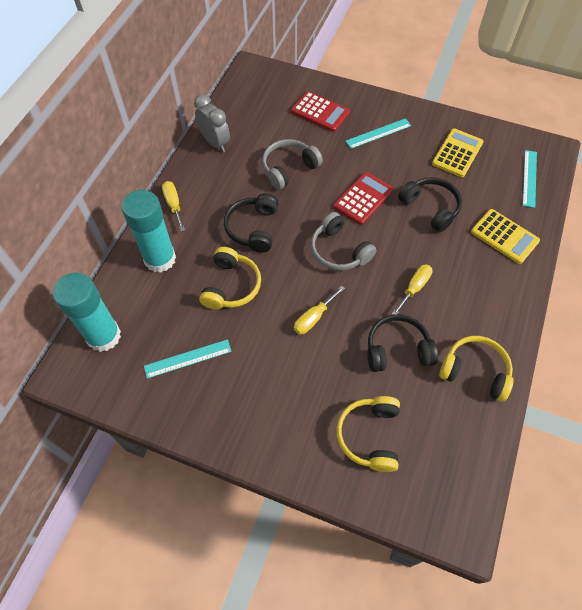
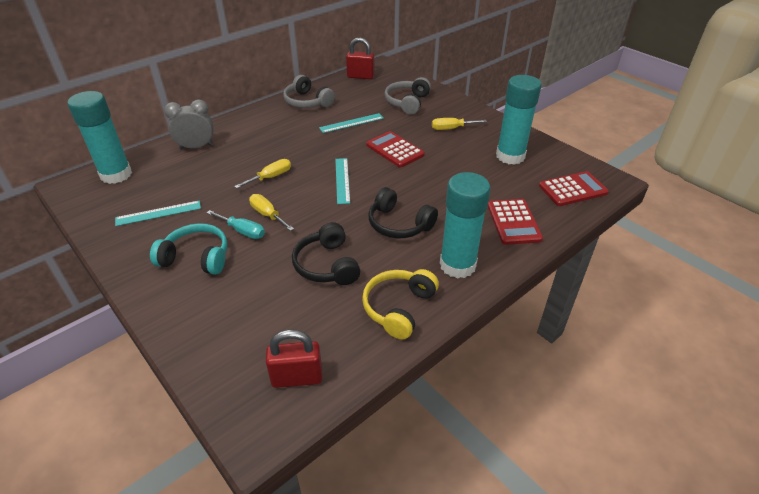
black headphones: [224,193,279,253] [367,314,438,372] [398,177,462,232] = 3 -> [292,222,360,285] [369,187,438,238] = 2
red calculator: [291,91,350,132] [334,172,394,225] = 2 -> [366,131,425,167] [488,199,543,245] [539,171,609,206] = 3
red padlock: none = 0 -> [266,329,322,388] [346,37,374,79] = 2
turquoise glue stick: [53,273,121,352] [122,190,176,273] = 2 -> [68,91,132,184] [440,172,490,279] [496,75,541,165] = 3
turquoise headphones: none = 0 -> [150,223,227,275] = 1
turquoise screwdriver: none = 0 -> [207,210,265,239] = 1
yellow calculator: [432,129,484,177] [471,209,540,264] = 2 -> none = 0
yellow headphones: [199,247,261,310] [336,396,400,472] [439,336,513,402] = 3 -> [362,269,439,340] = 1

